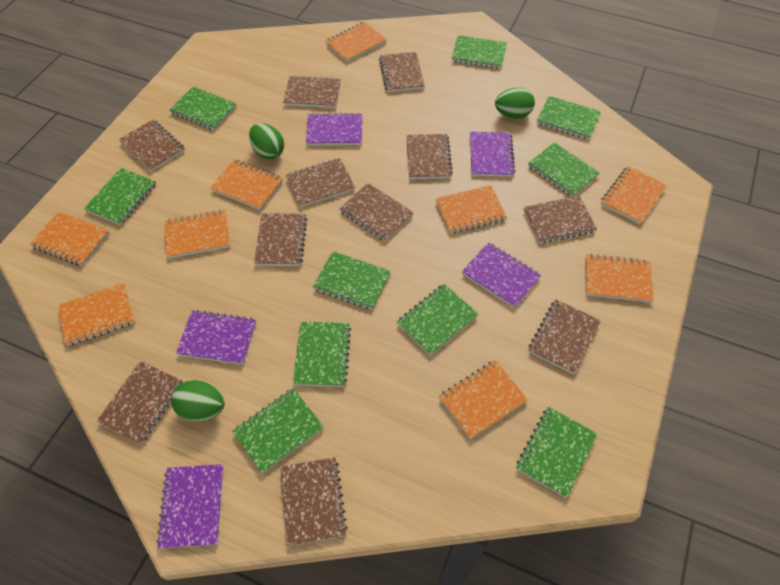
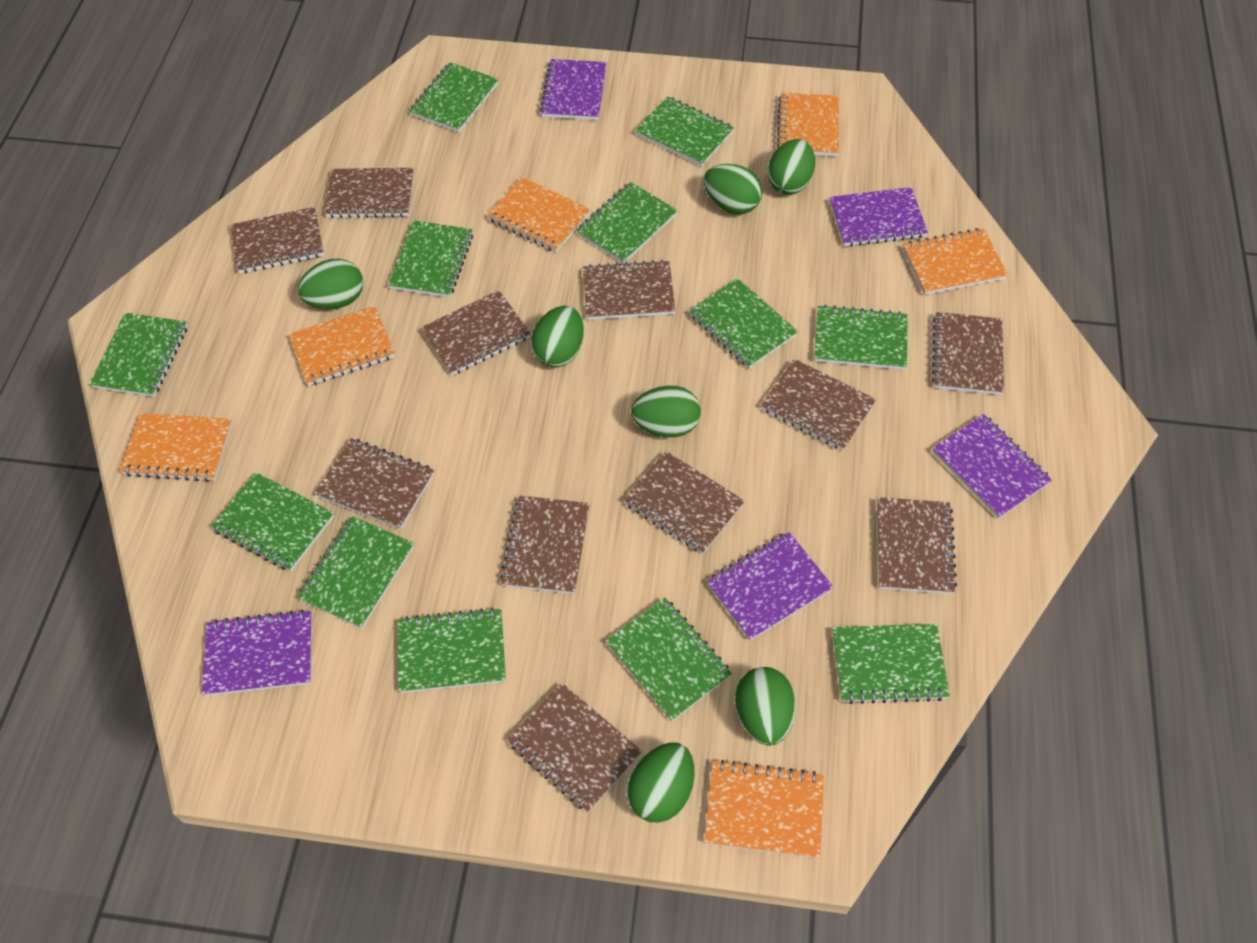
green egg: [171,380,225,421] [249,123,284,159] [495,88,535,118] = 3 -> [298,259,363,309] [531,306,584,368] [627,743,694,823] [631,386,701,437] [704,164,762,214] [735,667,796,746] [767,139,815,195] = 7
green notebook: [84,168,156,225] [169,86,237,130] [232,388,324,473] [293,322,351,387] [313,251,391,310] [397,284,478,356] [451,35,507,69] [516,407,598,498] [528,142,600,197] [537,96,601,140] = 10 -> [89,313,188,397] [211,472,334,571] [297,516,414,629] [388,220,473,298] [397,608,506,693] [409,62,499,132] [576,182,678,263] [606,598,732,721] [635,96,734,166] [689,278,798,369] [814,305,907,370] [833,624,950,704] = 12
orange notebook: [30,212,109,266] [58,283,135,346] [164,210,230,259] [210,160,283,210] [325,22,386,62] [435,185,507,234] [439,360,528,439] [585,254,654,303] [601,166,667,224] = 9 -> [120,413,233,482] [289,306,395,386] [487,177,591,252] [705,760,824,858] [777,93,839,156] [903,228,1008,295] = 6

